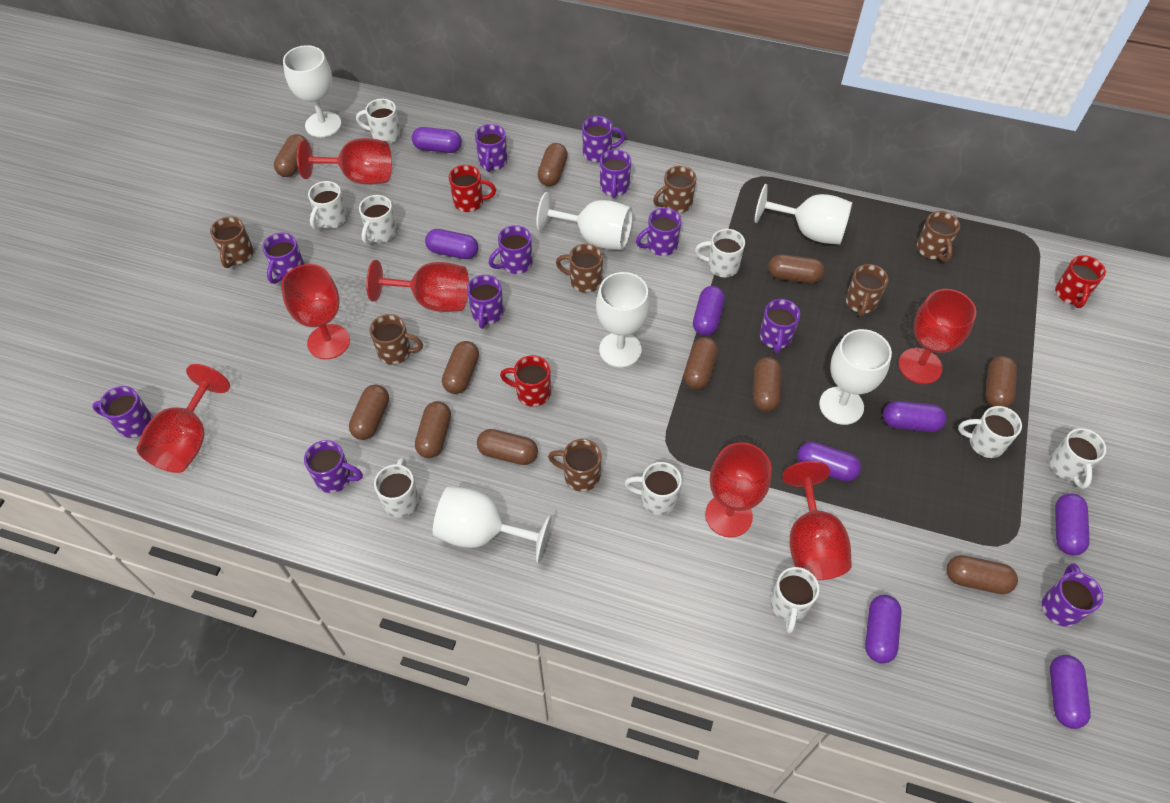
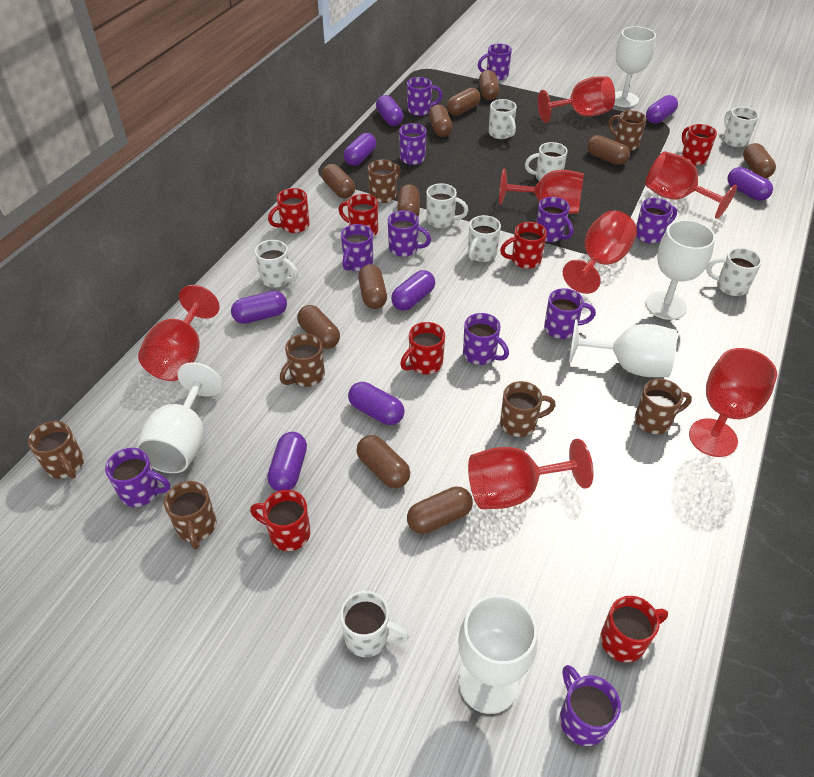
red mug: [449,165,496,212] [500,355,551,407] [1055,255,1106,308] = 3 -> [250,490,311,551] [268,188,310,233] [338,194,378,236] [400,322,445,374] [500,222,547,269] [600,596,668,663] [681,124,717,166] = 7
white goblet: [283,45,341,137] [433,486,552,563] [536,192,633,250] [596,272,650,368] [754,184,852,245] [819,329,892,425] = 6 -> [136,362,223,473] [458,594,538,714] [569,319,677,377] [614,26,656,107] [646,220,715,320] = 5
white mug: [308,181,347,230] [356,99,401,144] [359,195,397,244] [374,458,419,518] [624,462,682,515] [695,229,745,277] [770,567,819,633] [958,406,1022,458] [1050,428,1106,489] = 9 -> [255,240,298,288] [340,591,409,657] [426,183,468,228] [468,215,501,262] [489,99,517,139] [525,142,568,181] [707,248,762,296] [723,107,759,147] = 8

